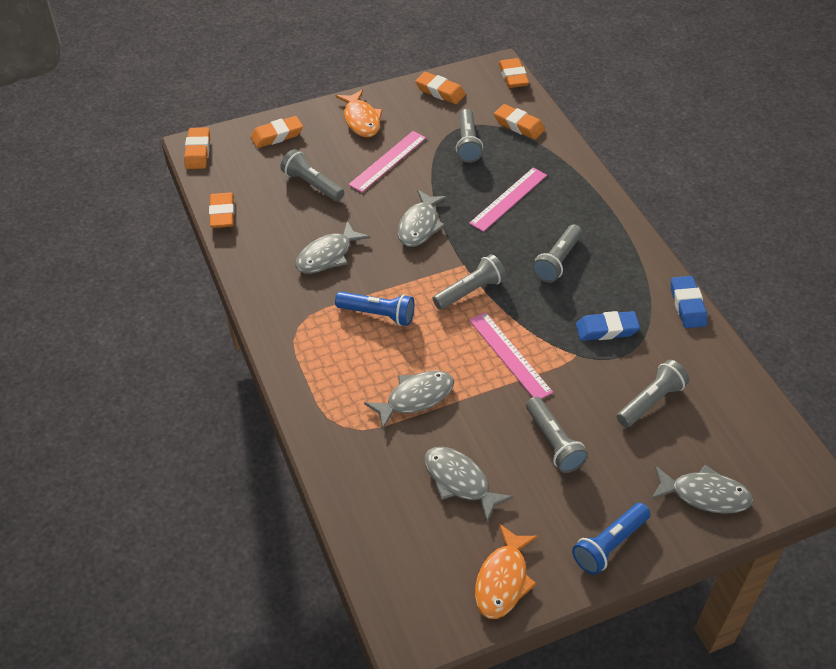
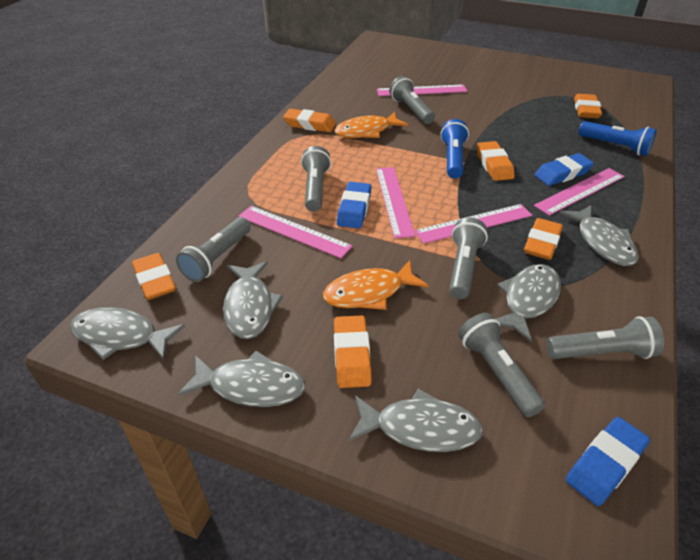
blue eraser: [576,311,640,341] [671,276,707,328] = 2 -> [337,182,371,228] [535,153,594,186] [566,417,650,506] = 3
grey fish: [296,221,370,274] [364,371,454,429] [398,190,447,247] [424,447,513,522] [651,465,753,514] = 5 -> [70,307,185,360] [178,351,305,407] [223,261,283,339] [349,389,483,452] [495,264,561,342] [559,205,639,266] = 6
pink ruler: [348,131,426,192] [469,168,547,232] [469,312,553,399] = 3 -> [238,206,352,258] [376,167,415,238] [377,85,468,96] [414,204,532,244] [534,168,625,216] = 5

